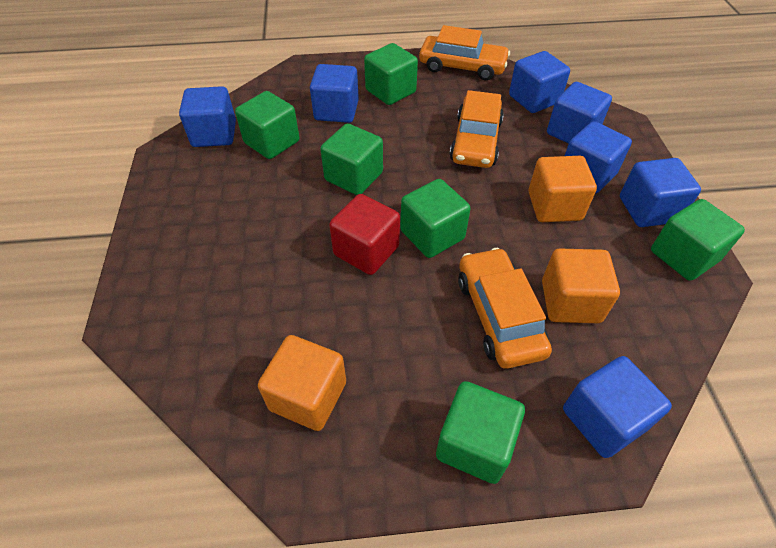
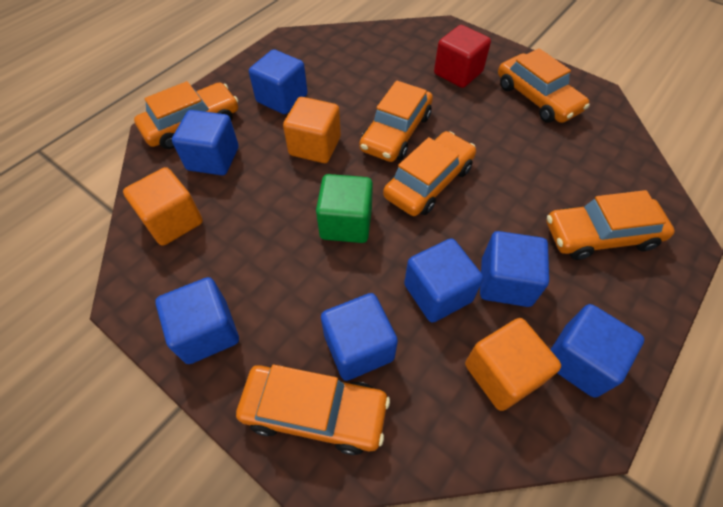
green cube: [235,91,300,159] [320,124,383,195] [364,43,418,105] [400,179,471,258] [436,381,525,484] [651,199,745,281] = 6 -> [316,174,373,243] = 1
orange car: [419,25,510,80] [450,90,504,168] [458,248,552,369] = 3 -> [134,81,238,149] [236,365,390,455] [359,80,433,162] [383,131,476,216] [498,48,590,123] [546,190,675,260] = 6

